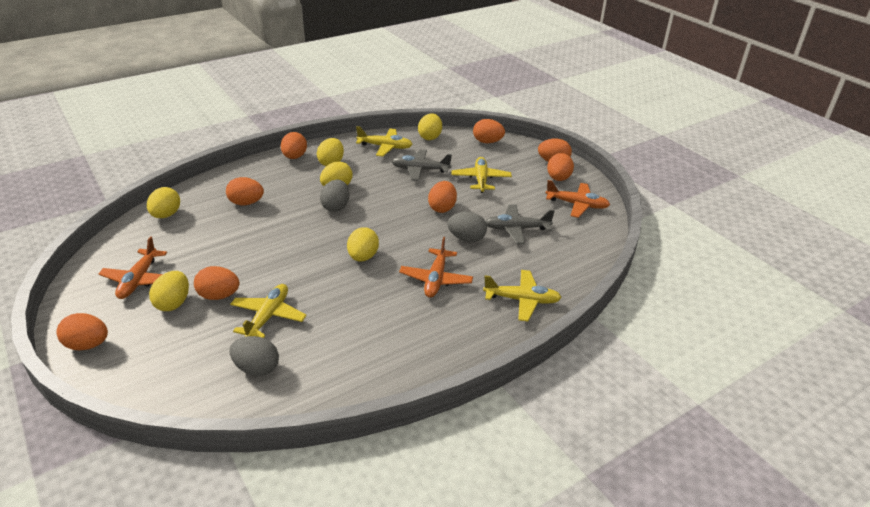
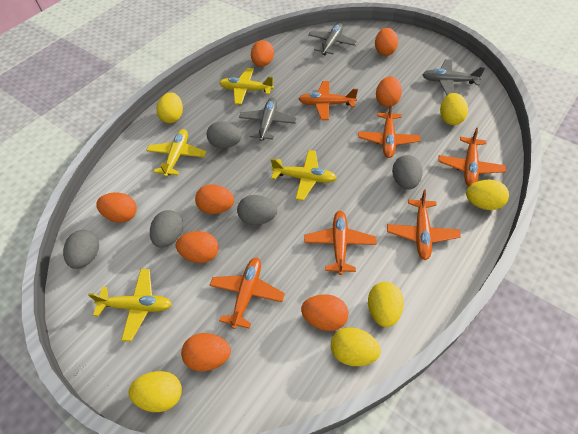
grey egg: [230,336,279,376] [320,180,350,212] [447,212,487,242] = 3 -> [63,230,99,269] [150,210,183,248] [207,121,242,149] [237,195,277,225] [392,155,423,189] = 5
grey plane: [391,150,452,181] [485,204,555,244] = 2 -> [239,98,297,141] [308,23,358,56] [422,59,485,95] = 3
orange plane: [99,236,167,299] [399,237,473,298] [545,180,610,218] = 3 -> [210,258,285,329] [299,81,358,120] [304,211,377,275] [358,102,421,158] [387,189,461,260] [438,127,506,186] = 6

